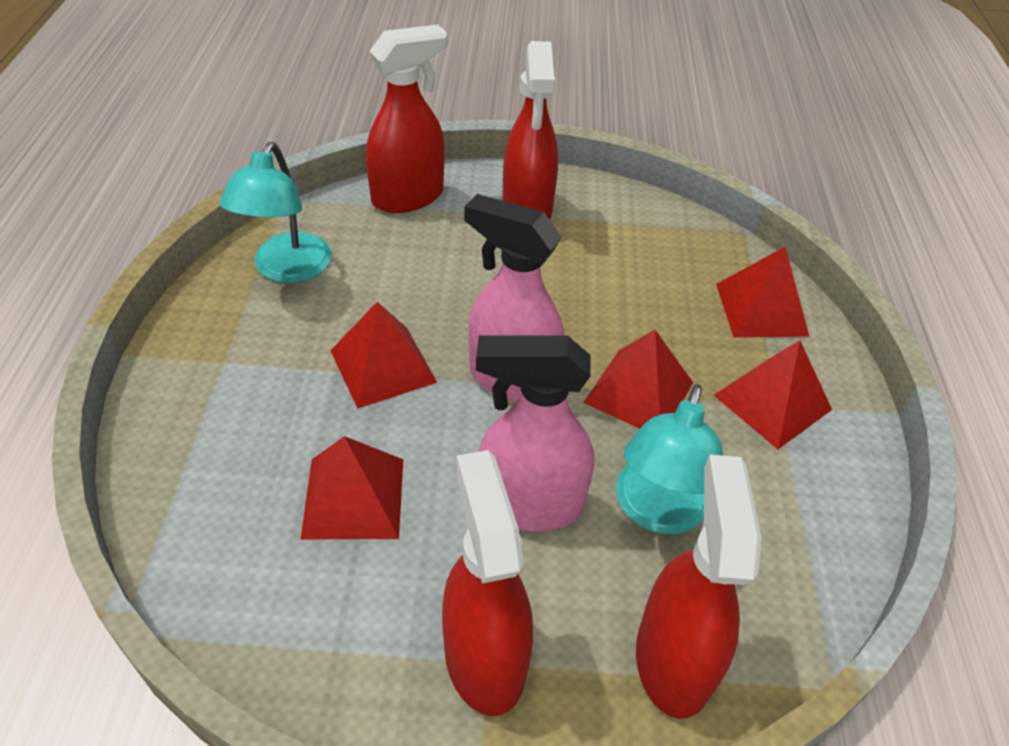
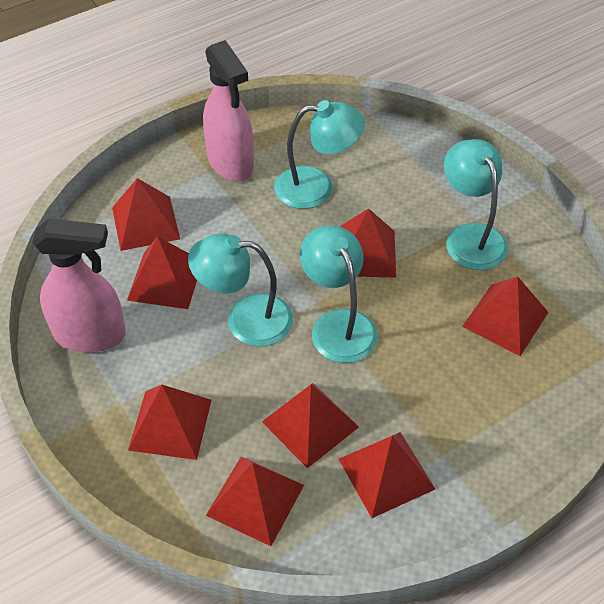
red pyramid: [301,436,403,539] [330,302,438,409] [583,330,693,429] [714,340,832,449] [716,247,809,337] = 5 -> [112,178,180,251] [127,236,197,309] [128,385,212,460] [206,457,304,546] [262,383,359,468] [339,432,435,518] [340,208,396,278] [462,276,549,356] = 8
red spray bottle: [366,25,447,213] [442,450,533,716] [502,41,558,220] [636,455,762,719] = 4 -> none = 0
turquoise lamp: [219,142,332,283] [616,384,723,534] = 2 -> [188,233,293,346] [274,100,365,209] [300,225,378,363] [444,139,508,270] = 4

